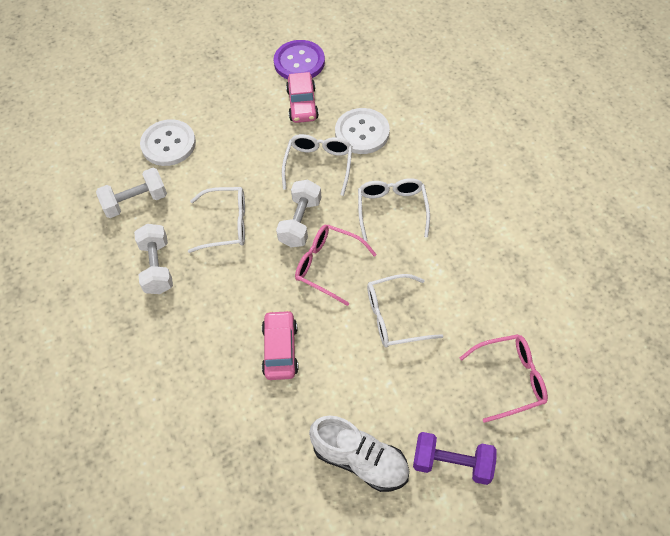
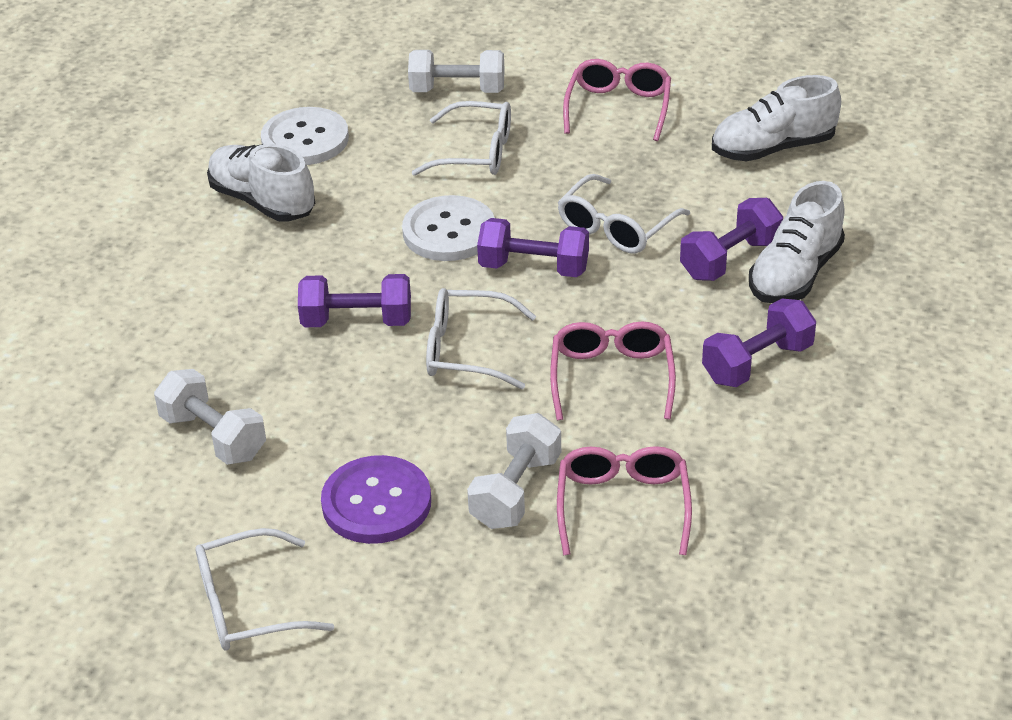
pink car: [262,310,299,380] [286,72,319,123] = 2 -> none = 0
pink glasses: [295,224,377,306] [460,334,548,423] = 2 -> [550,321,676,420] [557,446,692,555] [563,59,671,141] = 3
purple dumbbell: [413,432,497,485] = 1 -> [298,274,411,327] [477,218,589,277] [680,198,783,281] [702,299,816,387] = 4
white shoe: [309,416,409,492] = 1 -> [207,144,315,222] [712,75,841,161] [749,181,845,303] = 3

